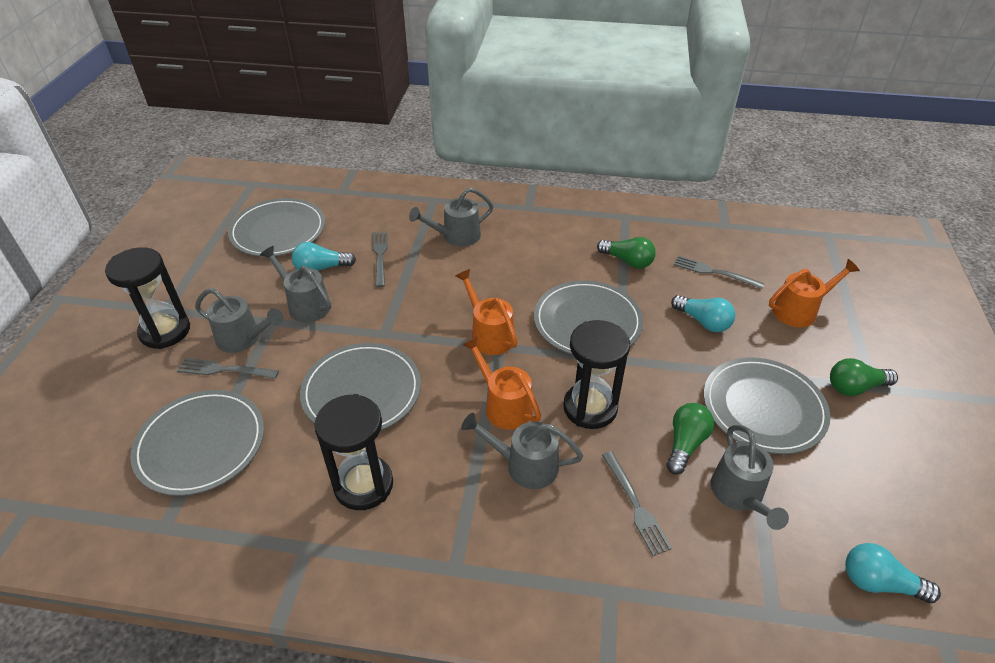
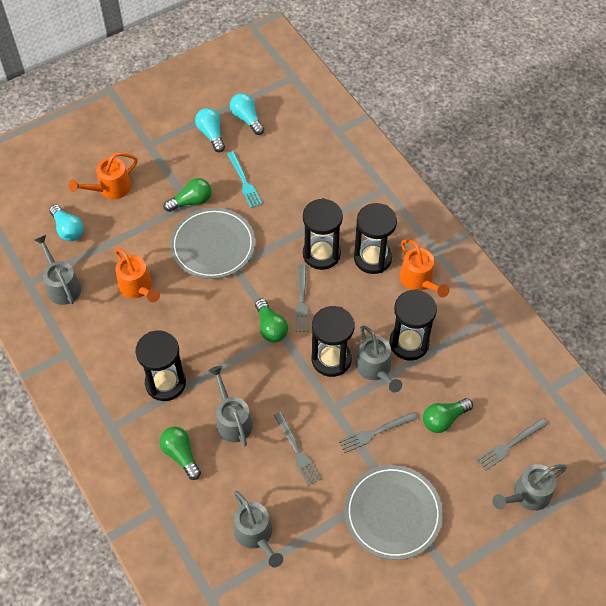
black hourglass: [105,247,190,349] [314,394,393,510] [563,320,630,429] = 3 -> [136,330,186,401] [303,198,343,270] [312,306,355,377] [354,203,397,274] [389,289,437,360] = 5
green light bulb: [597,237,656,269] [667,403,714,475] [830,358,898,396] = 3 -> [159,427,201,480] [164,178,212,212] [255,299,288,342] [423,398,473,433] = 4
grey plate: [130,390,264,496] [228,198,325,257] [300,343,421,431] [534,280,643,355] [704,357,830,454] = 5 -> [170,207,255,279] [345,465,443,560] = 2
turquoise fork: none = 0 -> [227,151,262,208] = 1

